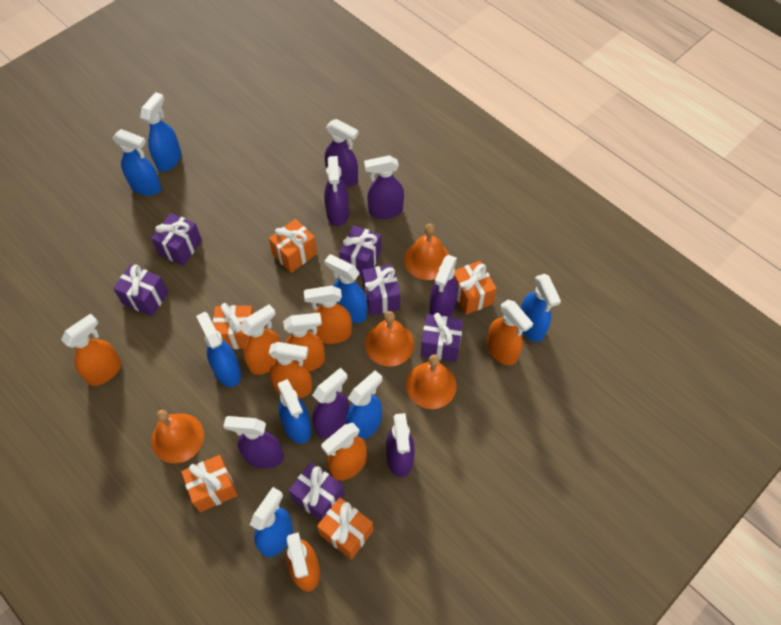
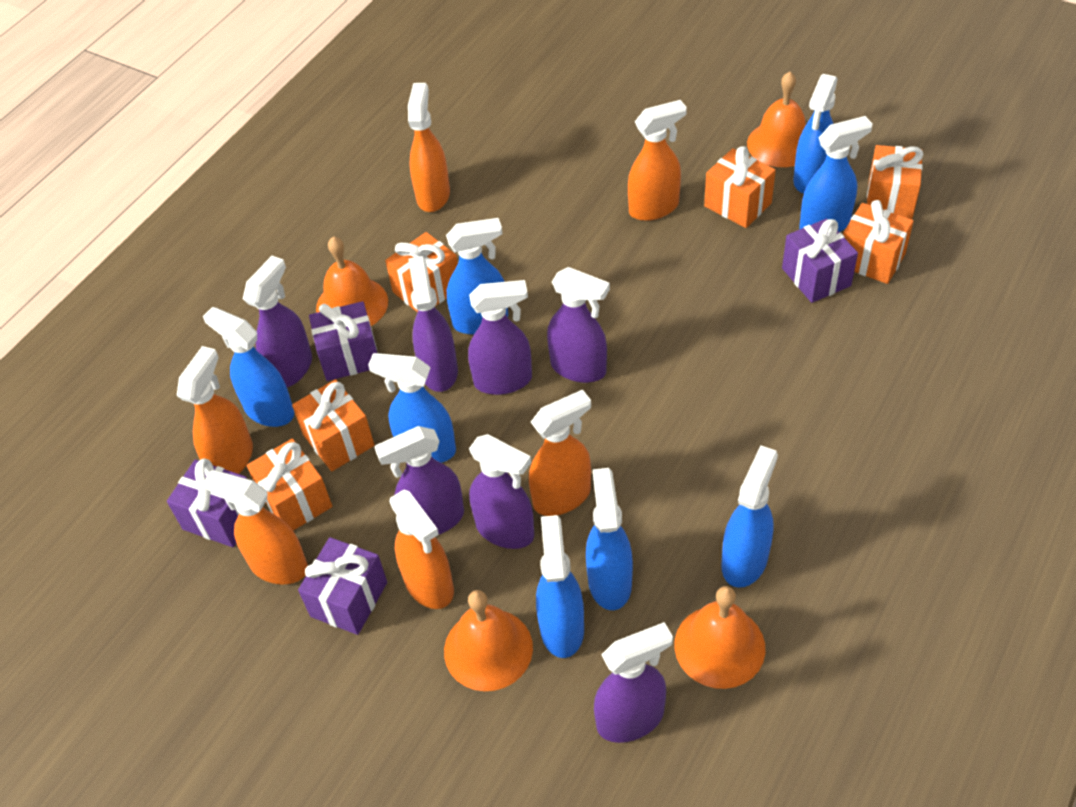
orange gift: [181,455,238,512] [213,303,254,349] [269,219,317,273] [317,497,373,560] [454,261,497,315] = 5 -> [247,438,332,531] [292,379,374,471] [385,232,458,313] [704,146,776,228] [843,200,914,284] [867,145,923,219] = 6
orange spray bottle: [61,313,121,386] [239,304,281,375] [269,342,312,398] [283,313,325,371] [286,532,320,592] [304,285,352,344] [321,423,367,480] [487,300,533,365] = 8 -> [177,346,253,474] [203,470,308,584] [389,490,454,609] [408,83,450,212] [529,390,591,516] [628,100,687,221] = 6
purple gift: [113,264,168,316] [151,213,202,266] [289,462,345,521] [339,225,381,276] [362,264,400,315] [421,313,463,362] = 6 -> [167,458,247,547] [298,537,387,635] [309,301,377,381] [782,219,858,303] = 4

